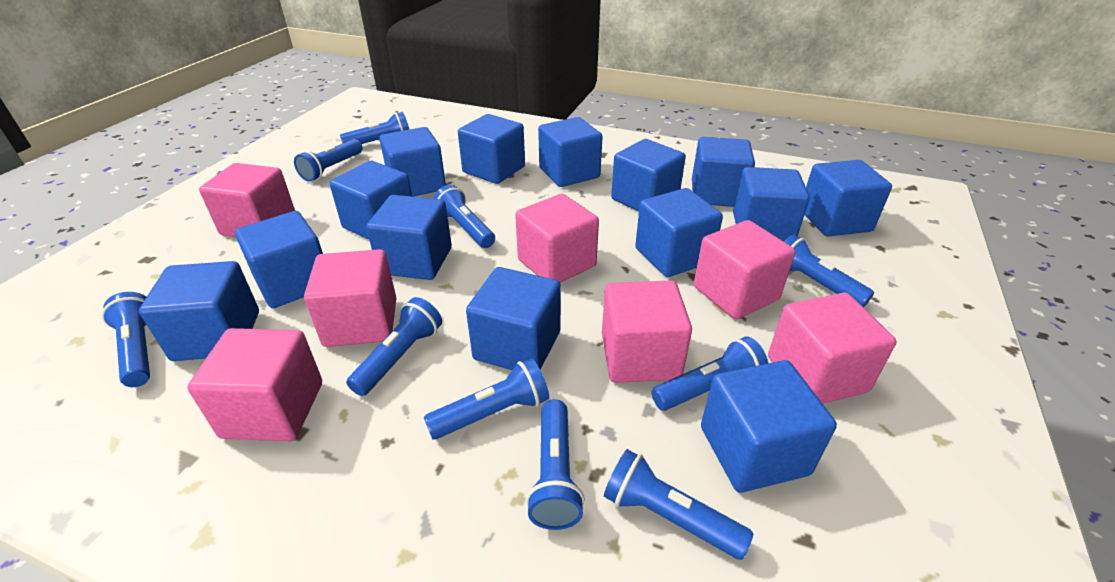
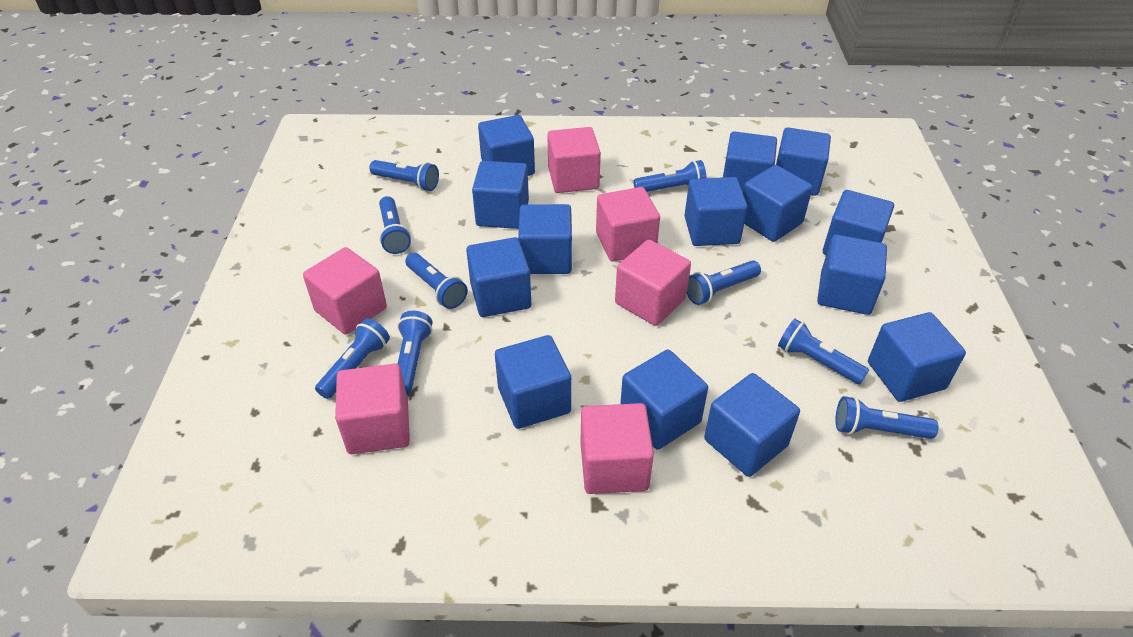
blue flashlight: [102,292,150,387] [294,139,363,182] [340,112,410,144] [346,297,442,396] [424,358,549,440] [433,185,495,248] [526,399,585,530] [604,449,753,560] [652,336,768,411] [784,235,874,307] = 10 -> [315,318,390,399] [369,160,439,191] [379,196,411,254] [398,311,432,395] [405,253,468,309] [633,160,707,192] [687,260,761,305] [778,319,869,384] [835,396,939,439] = 9
pink cube: [187,328,322,441] [199,163,295,237] [304,249,396,347] [515,194,599,283] [602,280,692,383] [694,220,795,319] [768,293,897,404] = 7 -> [303,247,387,335] [335,364,410,454] [547,127,601,193] [580,403,654,494] [596,187,660,262] [615,240,691,326] = 6

